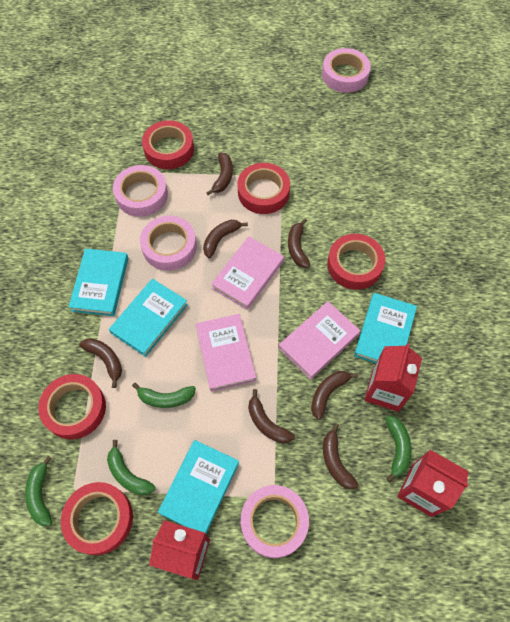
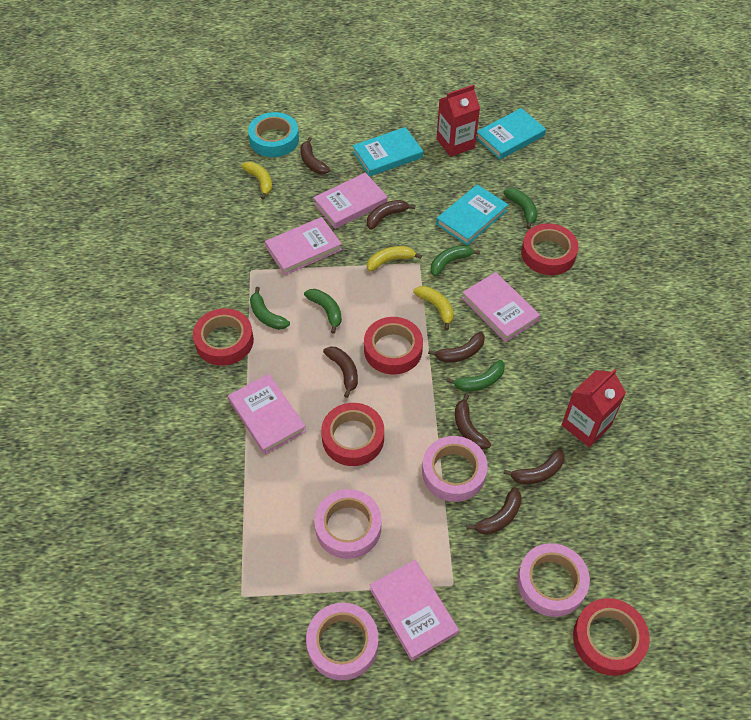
green banana: [25,456,52,526] [107,440,155,496] [132,383,196,408] [385,416,411,483] = 4 -> [250,287,290,330] [304,289,342,334] [431,245,480,276] [447,360,505,392] [503,188,537,229] = 5
pink book: [196,314,256,392] [211,236,284,310] [279,301,361,380] = 3 -> [228,374,306,454] [265,217,342,275] [313,173,387,229] [370,560,459,661] [462,272,540,342] = 5
red carton: [149,520,210,580] [364,343,422,412] [397,450,469,517] = 3 -> [437,85,480,157] [562,369,626,447] = 2
turquoise book: [69,248,129,316] [109,279,188,357] [158,440,239,534] [354,293,417,363] = 4 -> [353,127,423,177] [436,184,508,245] [476,108,546,160] = 3
turquoise tape: none = 0 -> [248,112,299,157] = 1
yellow banana: none = 0 -> [241,162,272,200] [367,246,422,271] [413,286,454,330] = 3

